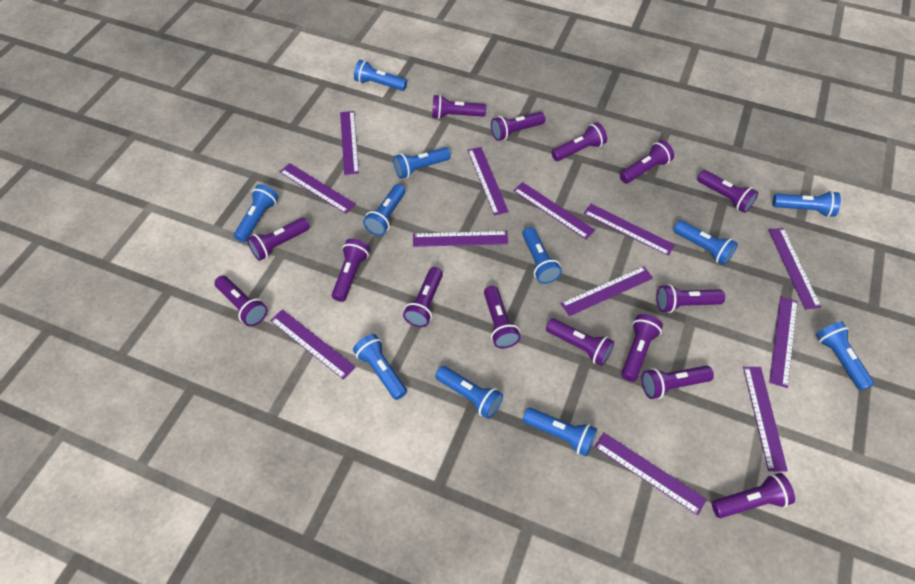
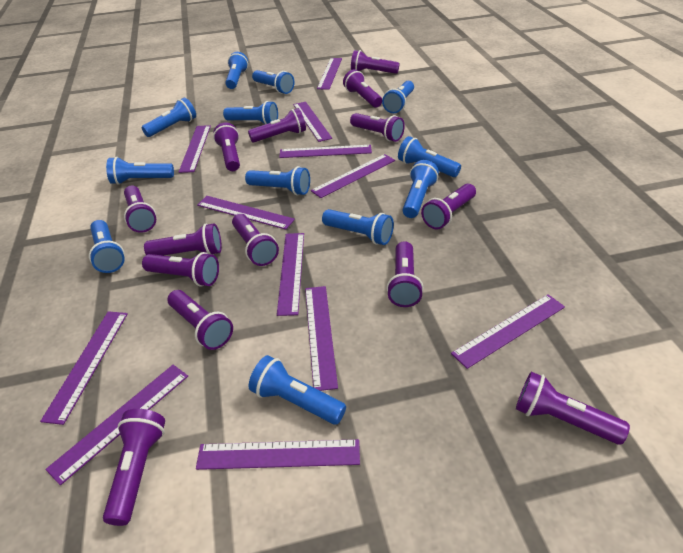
blue flashlight: [234,184,278,242] [353,334,407,400] [354,60,407,91] [363,184,406,236] [393,147,451,179] [435,366,503,419] [522,227,562,284] [523,407,597,456] [673,220,738,265] [773,191,841,217] [816,321,874,391] = 11 -> [89,220,125,273] [106,157,174,185] [142,98,196,137] [223,101,278,124] [225,52,248,89] [245,166,310,195] [249,355,346,425] [252,70,295,94] [322,209,394,245] [382,81,414,113] [398,136,461,177] [403,160,439,218] = 12
purple flashlight: [215,276,267,326] [247,218,310,261] [332,239,370,302] [403,267,443,327] [432,95,486,119] [484,286,521,348] [491,112,545,141] [546,318,614,366] [551,122,607,161] [620,140,674,183] [621,314,663,382] [642,366,714,399] [656,284,725,313] [697,170,758,213] [712,473,795,518] = 15 -> [103,409,165,526] [124,186,156,233] [142,252,219,287] [144,223,222,256] [168,290,233,350] [213,122,240,171] [232,214,279,266] [248,108,306,143] [343,69,382,107] [350,113,405,142] [351,50,400,74] [386,241,424,307] [421,184,476,229] [516,372,630,444] = 14

